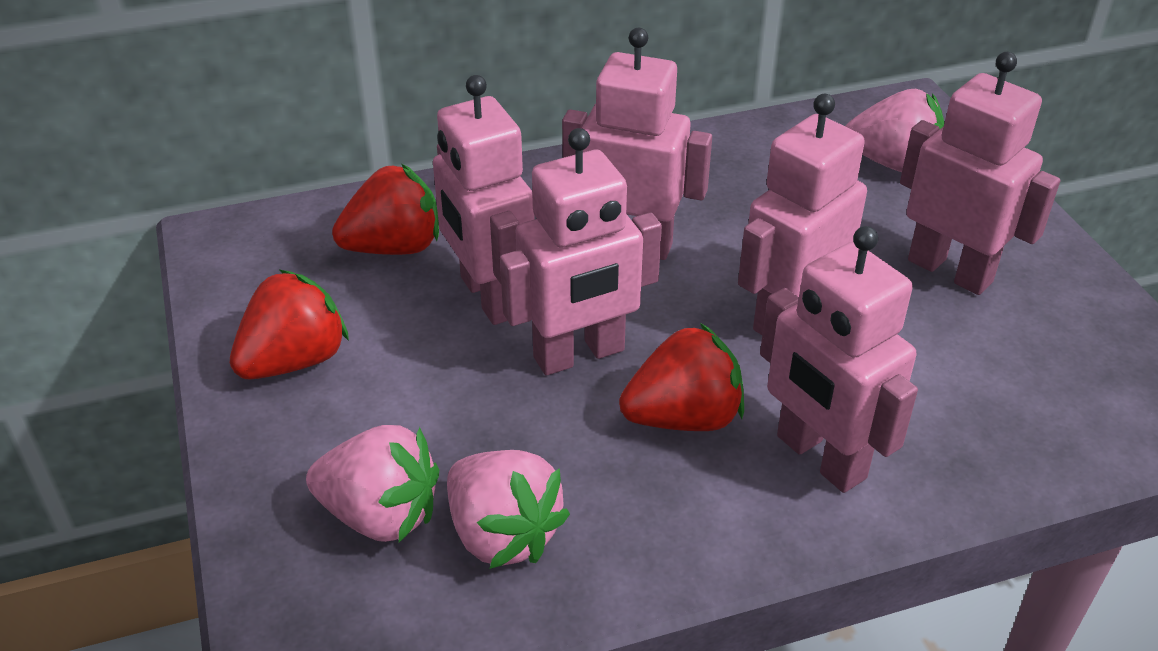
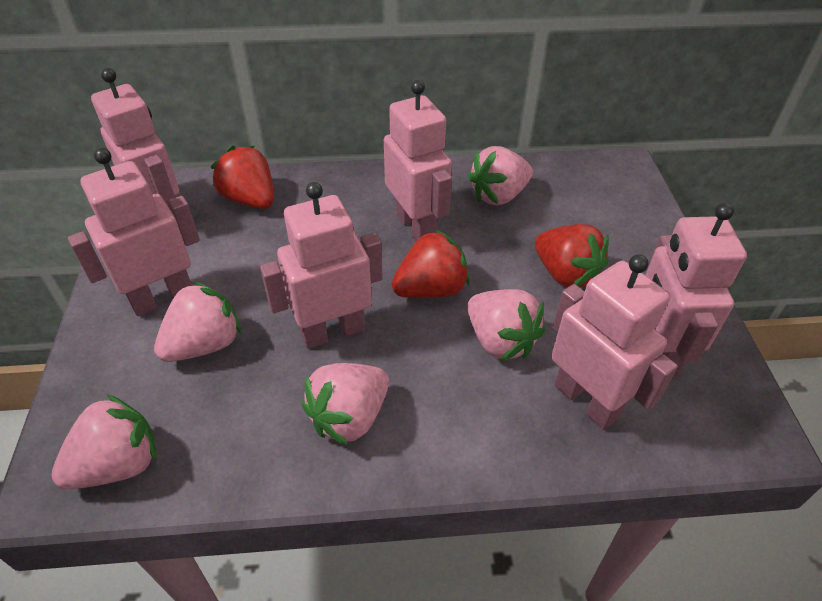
pink strawberry: [306,425,439,542] [447,450,570,569] [845,89,945,172] = 3 -> [51,394,156,489] [154,281,241,362] [302,363,389,446] [467,289,545,361] [468,146,533,205] = 5

